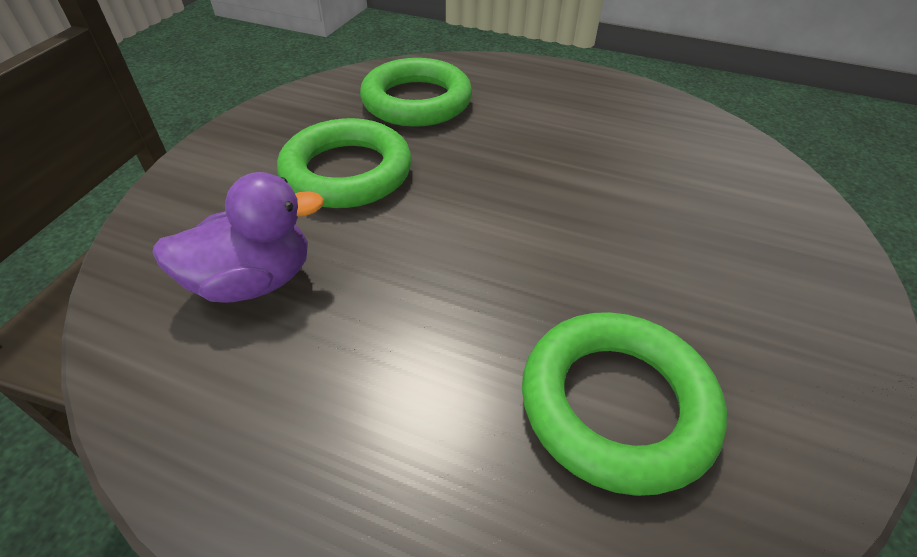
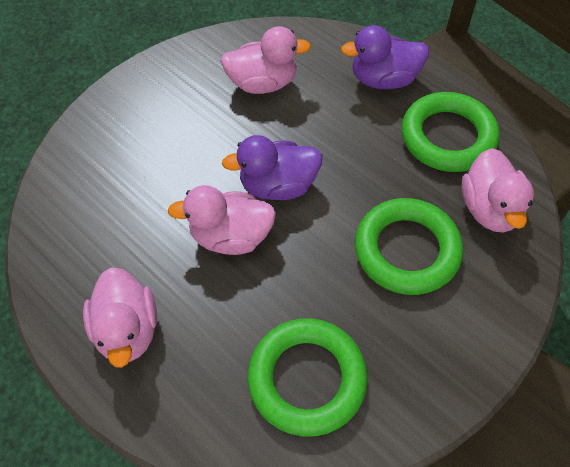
pink duck: none = 0 -> [83,267,157,368] [168,185,276,255] [221,26,311,94] [461,148,534,233] = 4
purple duck: [152,172,324,303] = 1 -> [222,135,322,200] [341,25,429,89] = 2

